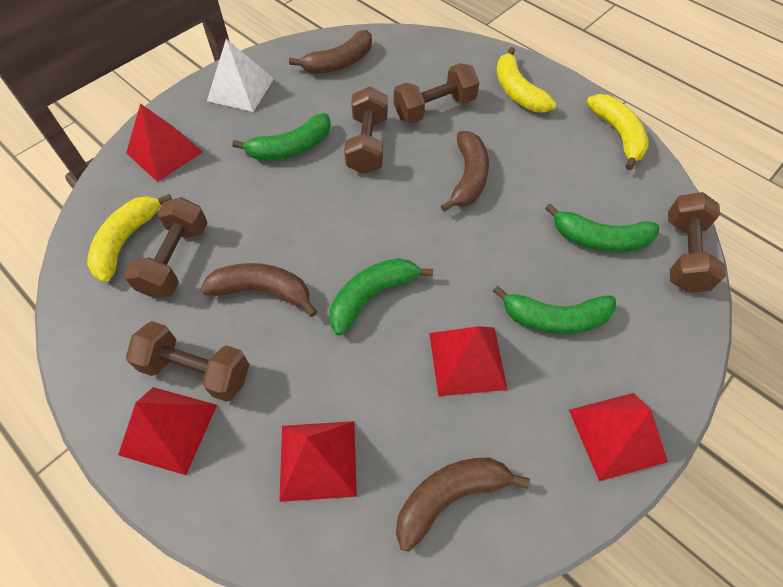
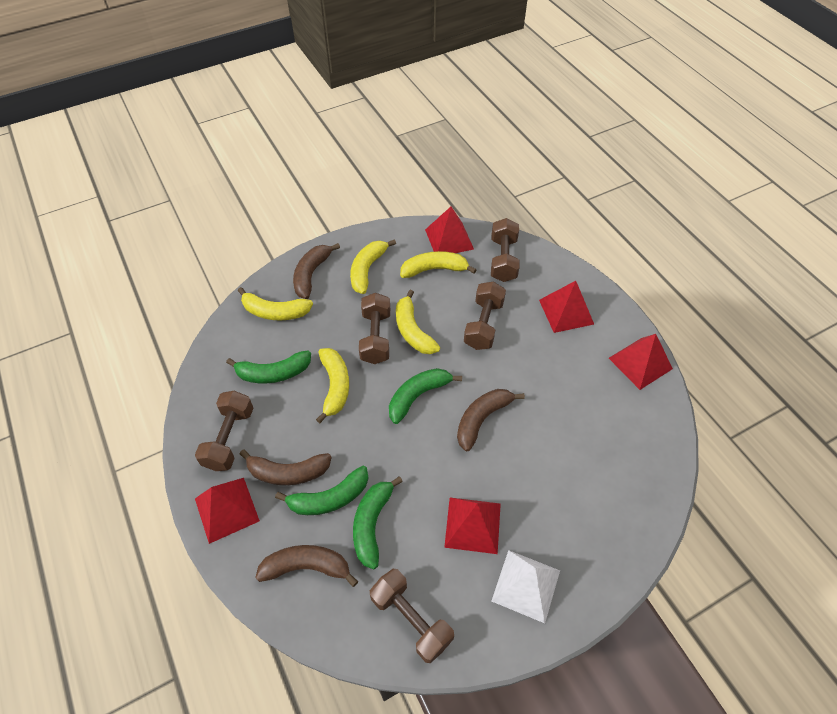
yellow banana: [87,194,172,282] [497,47,556,113] [586,94,649,170] = 3 -> [238,287,313,320] [316,348,349,423] [350,239,396,294] [396,290,440,354] [400,251,476,278] = 5

